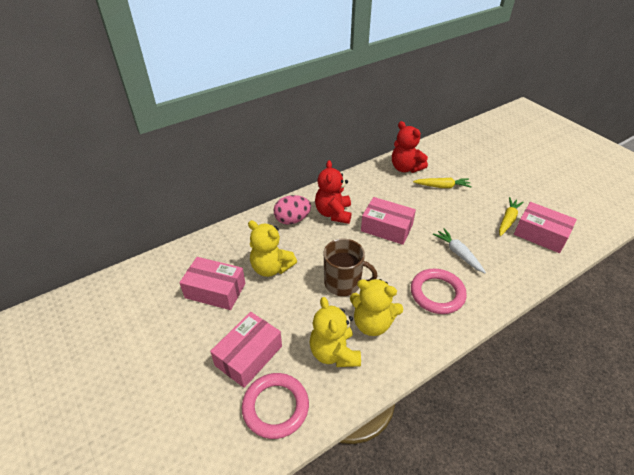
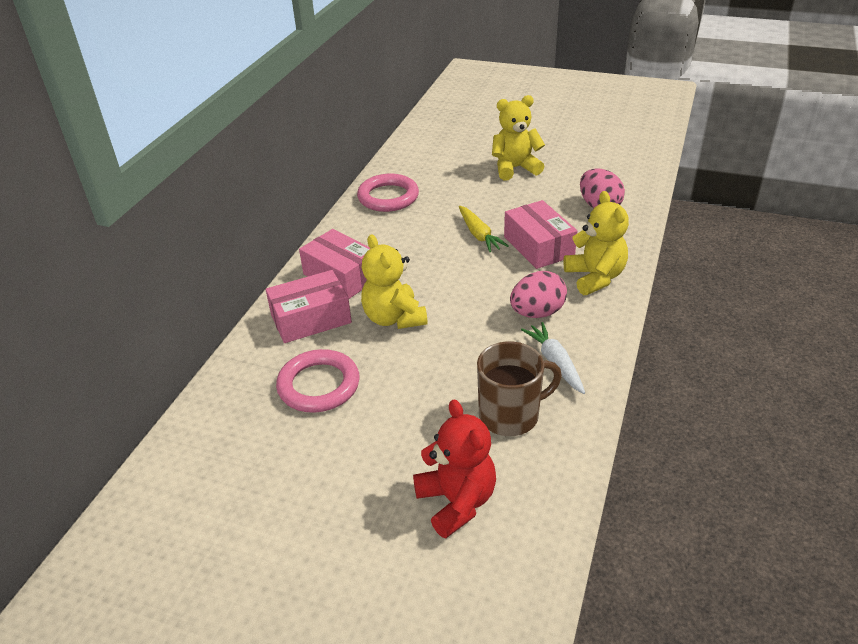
pink box: [179,257,245,310] [210,312,282,388] [361,197,416,245] [514,202,577,253] = 4 -> [266,270,352,343] [299,229,370,299] [504,200,577,269] = 3
pink egg: [273,195,311,224] = 1 -> [510,271,567,318] [580,168,625,208] = 2
red teddy bear: [315,160,352,224] [392,121,428,173] = 2 -> [413,399,496,538] = 1
yellow carrot: [413,178,472,188] [499,197,524,236] = 2 -> [459,206,509,253] = 1

